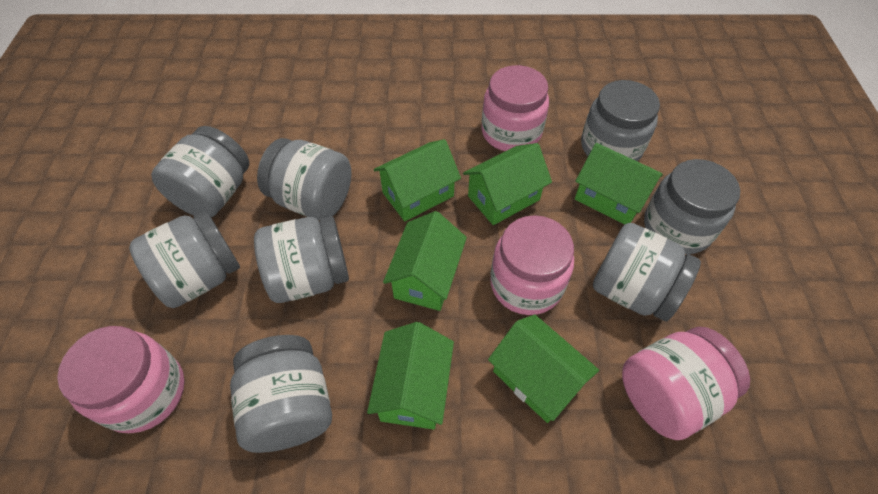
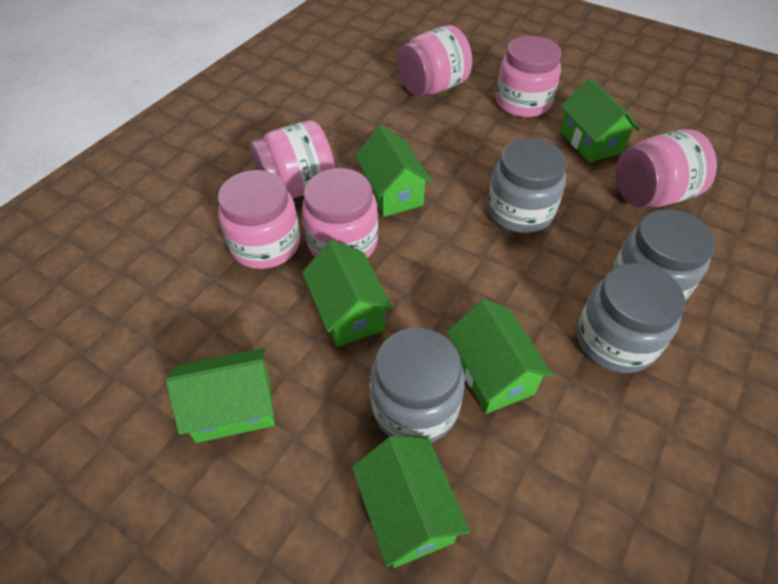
grey jar: [129,210,240,308] [151,126,249,217] [230,335,332,453] [254,216,349,303] [257,138,351,220] [581,80,660,162] [593,223,701,321] [644,159,740,254] = 8 -> [370,328,465,443] [487,138,567,233] [577,263,685,373] [612,209,715,301] = 4
pink jar: [57,326,185,433] [481,65,549,151] [490,215,574,315] [622,327,750,440] = 4 -> [218,170,300,269] [250,120,335,198] [302,168,378,258] [397,25,472,96] [496,36,562,117] [616,129,717,208] = 6

